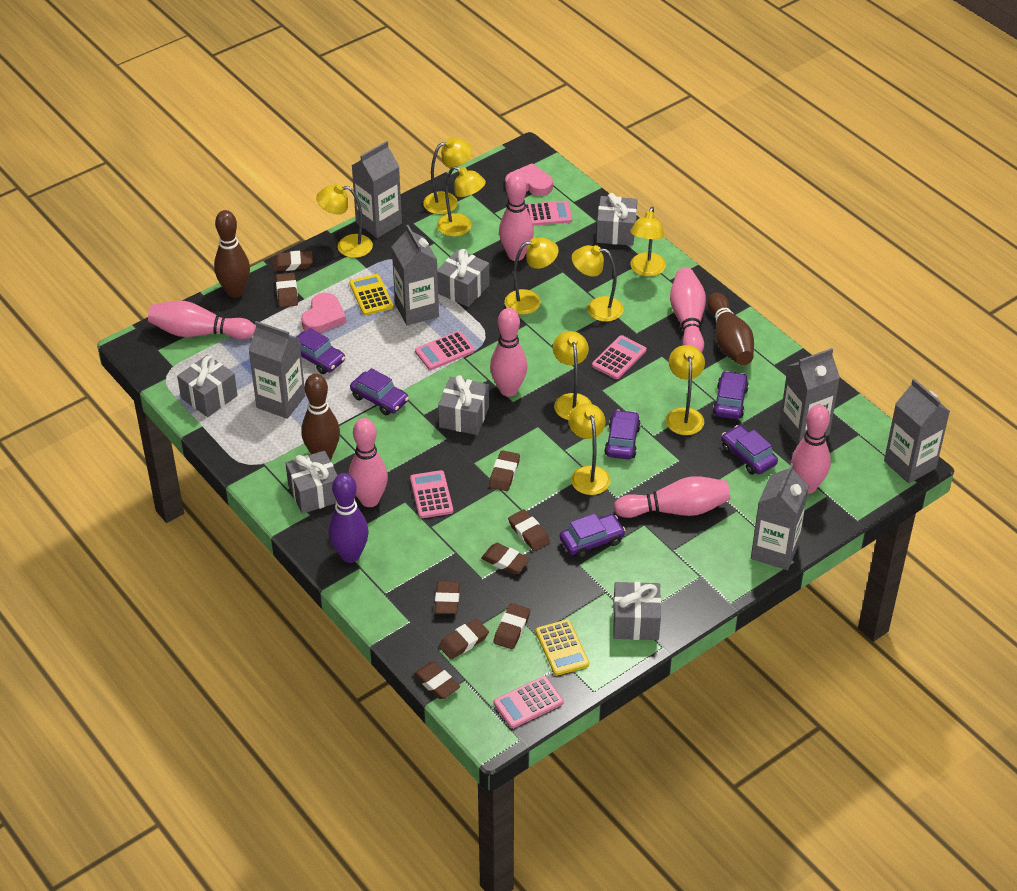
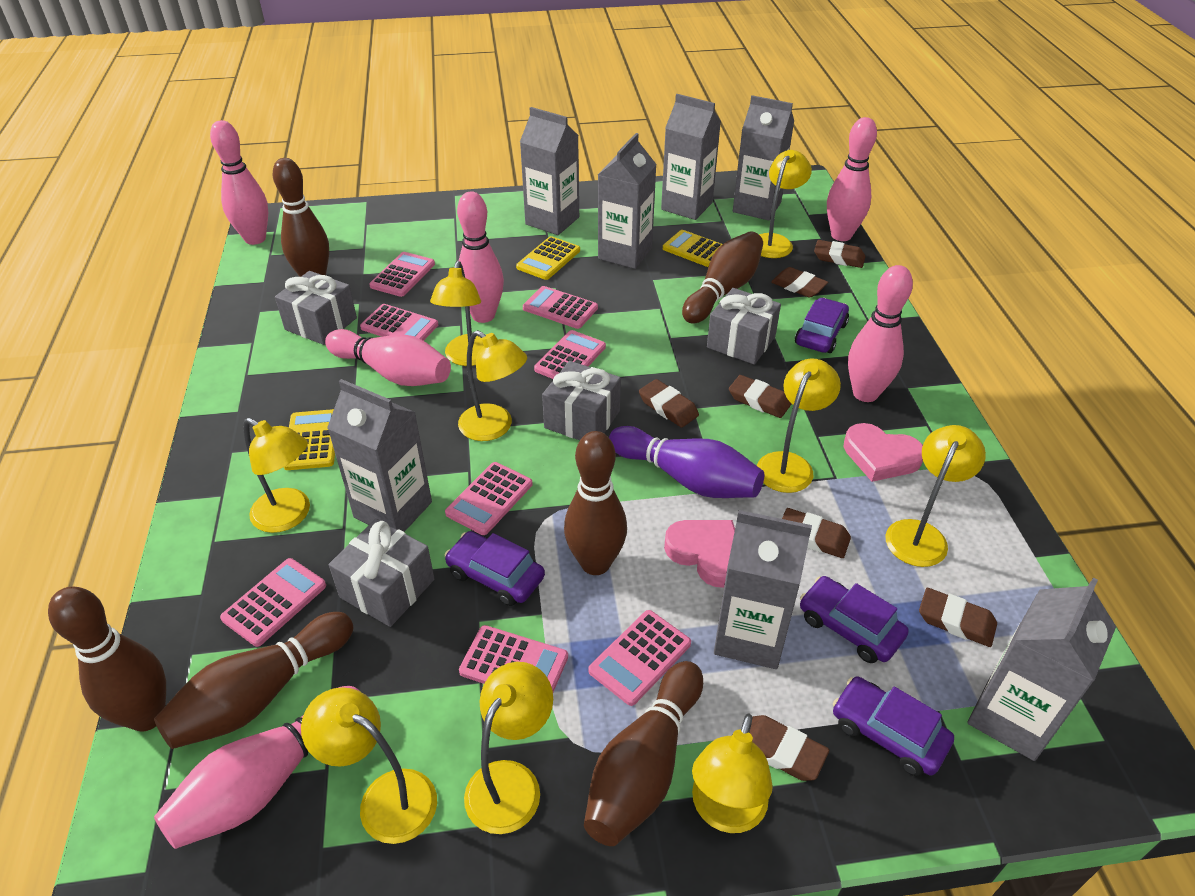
brown bowling pin: [214,210,250,298] [301,374,340,460] [707,292,754,365] = 3 -> [48,586,166,731] [154,612,353,749] [273,158,329,277] [564,431,627,575] [584,661,703,846] [682,231,763,324] = 6
brown eraser: [272,251,313,271] [276,273,298,307] [414,662,460,699] [435,581,460,614] [439,619,489,659] [481,543,530,575] [489,450,520,491] [493,603,530,649] [508,509,550,551] = 9 -> [639,379,699,428] [729,375,792,418] [750,715,829,781] [771,267,828,298] [782,508,851,558] [814,240,865,268] [919,588,997,647] = 7
grey carton: [248,321,305,419] [351,141,402,238] [391,225,439,326] [751,463,809,570] [780,348,840,445] [884,379,950,483] = 6 -> [327,379,432,532] [520,107,579,235] [598,133,657,269] [661,94,721,220] [714,510,812,669] [733,95,794,221] [967,578,1116,761] = 7
grey gift: [177,355,238,417] [285,450,338,514] [437,249,489,307] [438,375,489,435] [596,193,637,246] [613,582,661,640] = 6 -> [275,271,357,345] [329,519,435,627] [542,361,621,440] [707,288,781,365] = 4
pink bowling pin: [148,301,255,339] [349,418,388,507] [490,308,527,397] [499,174,534,261] [614,476,730,518] [670,268,706,353] [791,405,831,494] = 7 -> [154,686,359,849] [210,120,268,245] [325,329,451,386] [457,191,504,323] [827,117,877,241] [848,265,913,402] = 6
pink calculator: [410,470,453,518] [415,331,475,370] [494,676,564,729] [526,201,572,226] [592,335,646,379] = 5 -> [220,558,326,647] [360,304,438,341] [369,252,435,297] [445,462,532,535] [459,625,568,692] [523,286,598,329] [534,330,606,379] [588,610,691,706] = 8
purple car: [297,328,345,374] [350,368,409,415] [560,513,626,558] [604,410,641,459] [713,371,749,419] [721,425,778,475] = 6 -> [445,531,545,606] [795,298,849,353] [800,576,909,663] [833,676,954,776] = 4
yellow calculator: [349,274,393,315] [536,619,589,676] = 2 -> [284,409,335,470] [516,236,580,280] [663,230,723,267] = 3

